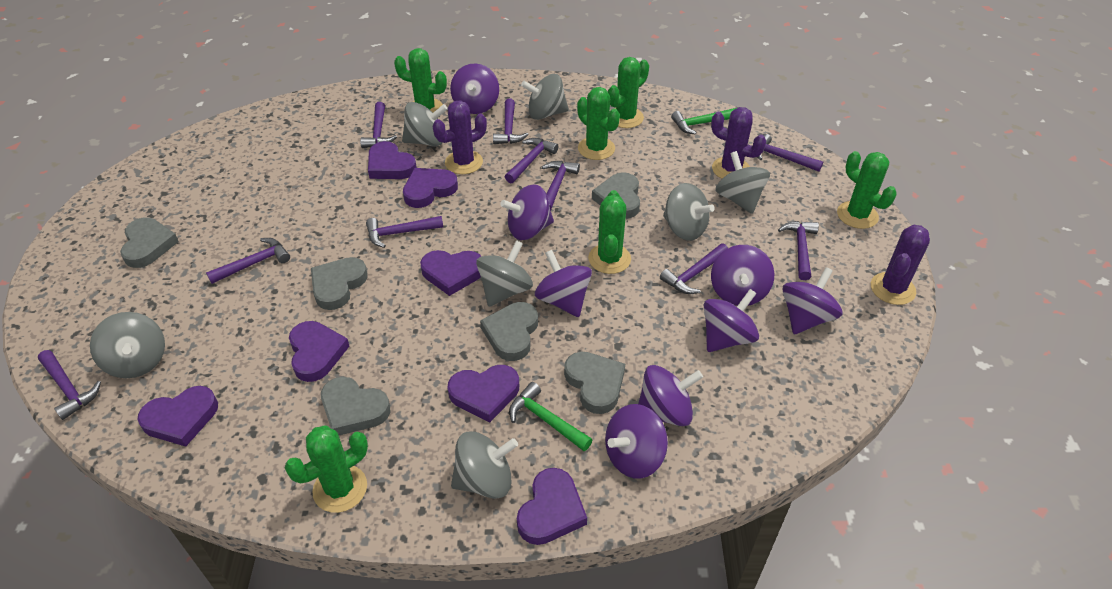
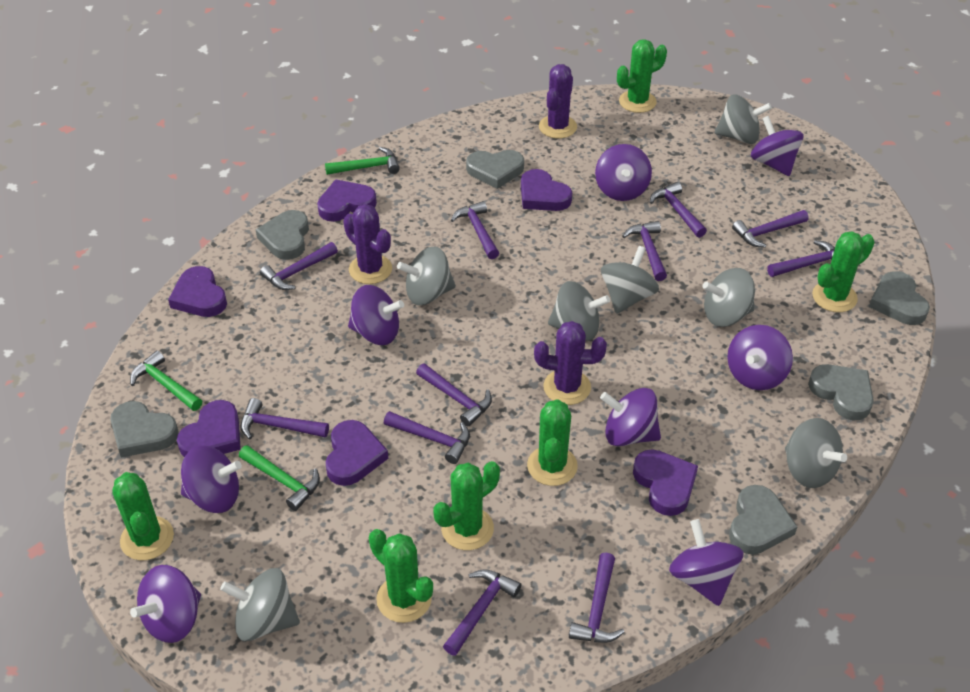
green hammer: [509,382,592,451] [671,108,737,135] = 2 -> [130,350,202,411] [239,445,320,511] [325,147,400,175] = 3
purple hammer: [38,350,101,420] [206,238,290,284] [360,102,397,148] [366,216,443,248] [493,99,529,144] [505,138,558,183] [542,161,580,211] [660,244,728,294] [757,134,823,172] [778,221,819,280] = 10 -> [241,398,329,440] [260,242,338,290] [384,411,470,464] [416,363,492,426] [443,569,521,656] [451,201,499,259] [569,552,625,643] [622,221,667,281] [650,182,707,238] [732,210,808,248] [767,240,835,277] = 11
purple heart: [137,386,218,446] [289,321,349,382] [368,141,417,179] [403,168,458,208] [420,250,482,296] [448,365,519,422] [517,468,587,545] = 7 -> [168,266,227,317] [177,400,241,457] [317,179,377,222] [326,420,388,486] [521,169,572,211] [633,449,698,516] = 6

